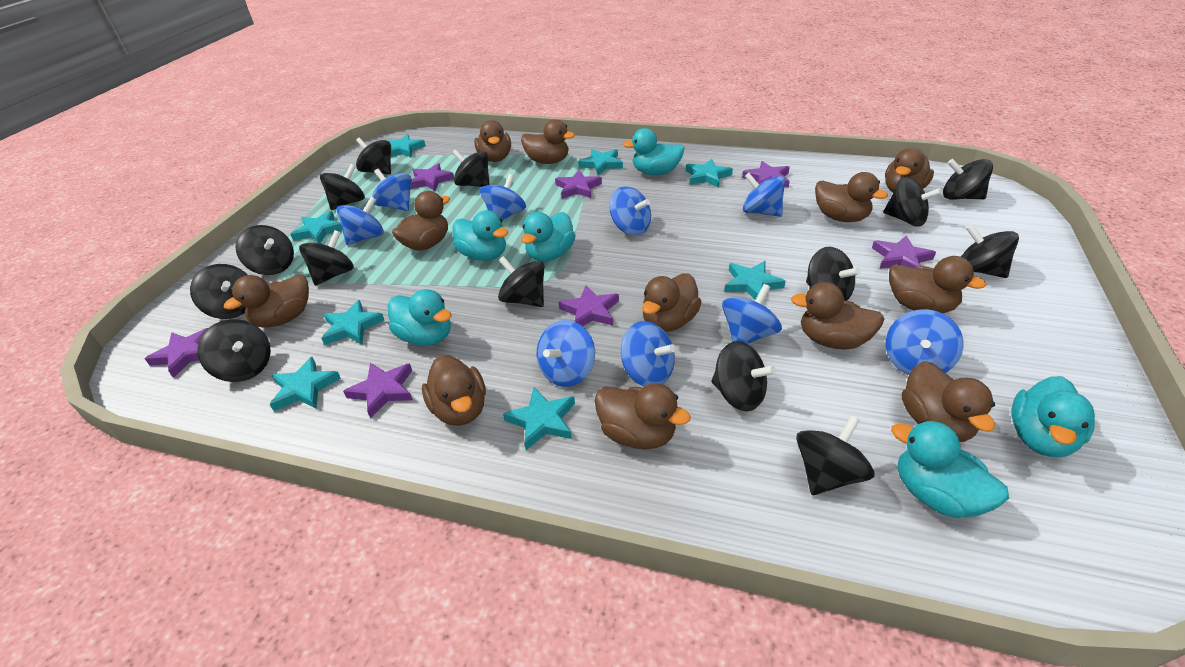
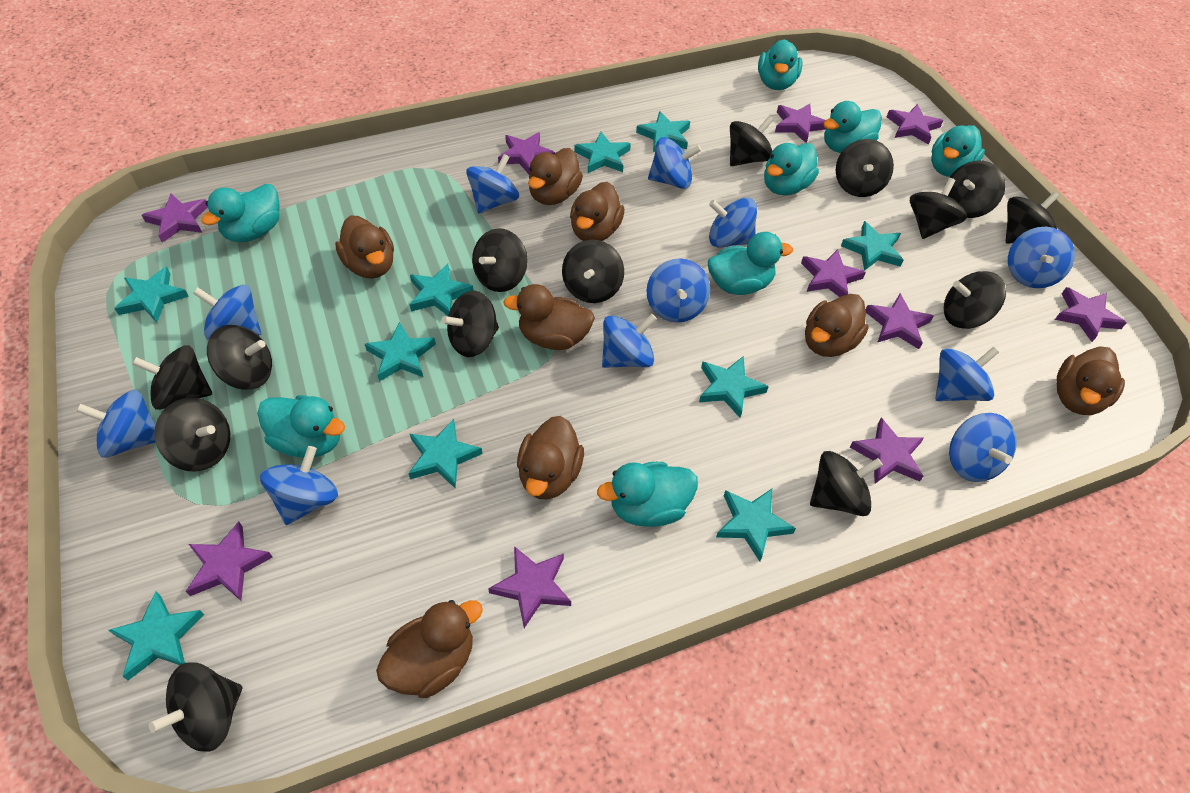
blue spinning top: [336,197,384,245] [372,169,412,211] [480,174,526,220] [537,320,595,387] [609,186,651,236] [621,321,676,386] [722,284,782,344] [743,173,785,217] [886,309,964,375] = 9 -> [76,390,156,458] [193,285,261,339] [260,446,338,525] [466,154,519,214] [602,314,657,368] [647,258,710,323] [648,137,701,189] [709,198,757,248] [936,347,999,401] [949,413,1017,482] [1008,227,1075,288] = 11
brown duck: [224,274,309,328] [392,191,450,251] [422,355,486,426] [474,120,511,162] [521,119,575,164] [594,383,691,449] [642,273,702,332] [791,282,884,350] [815,172,888,222] [885,148,934,192] [889,256,986,313] [902,361,995,442] = 12 -> [335,216,394,279] [376,600,483,698] [503,284,595,350] [517,416,584,499] [528,148,583,205] [570,182,624,241] [805,294,869,357] [1057,346,1125,415] = 8
purple star: [145,328,208,378] [343,363,413,418] [411,163,454,191] [555,170,602,199] [559,285,619,326] [742,161,790,188] [872,235,936,269] = 7 -> [142,194,208,243] [186,522,272,601] [488,546,571,628] [498,132,555,175] [775,104,826,143] [801,249,866,297] [850,418,924,484] [866,293,934,349] [887,104,943,145] [1055,287,1127,342] = 10
turquoise duck: [388,289,451,346] [453,210,508,261] [521,212,576,262] [623,128,685,175] [891,420,1009,518] [1011,376,1095,457] = 6 -> [201,184,280,242] [257,395,345,457] [597,462,698,527] [708,232,793,295] [758,39,802,90] [764,143,819,195] [823,101,882,153] [931,125,985,177] = 8
turquoise star: [270,357,341,411] [290,211,342,243] [321,300,385,345] [387,134,426,158] [503,387,575,450] [578,149,623,176] [686,159,733,188] [724,261,786,300] = 8 -> [108,591,204,680] [114,267,189,322] [365,322,436,381] [408,419,483,489] [410,264,473,316] [574,132,631,173] [636,111,690,152] [699,356,769,418] [716,489,796,562] [841,221,903,271] = 10

